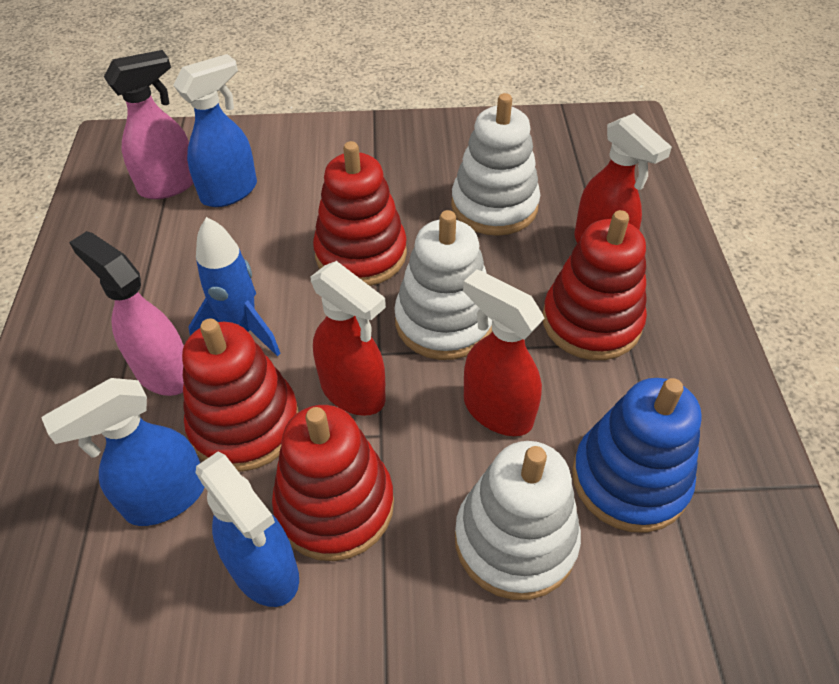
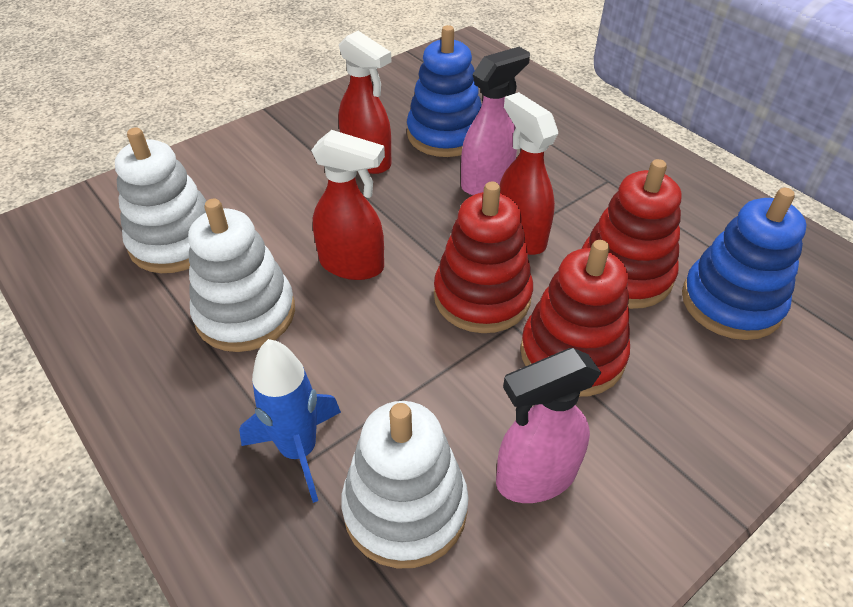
blue spray bottle: [41,378,205,526] [173,54,257,207] [195,451,299,607] = 3 -> none = 0
blue stacking toy: [572,378,702,533] = 1 -> [407,25,482,157] [682,188,807,340] = 2
red stacking toy: [182,318,299,472] [272,405,394,561] [313,141,407,286] [542,210,647,360] = 4 -> [434,182,533,333] [520,240,630,397] [582,159,681,309] = 3

